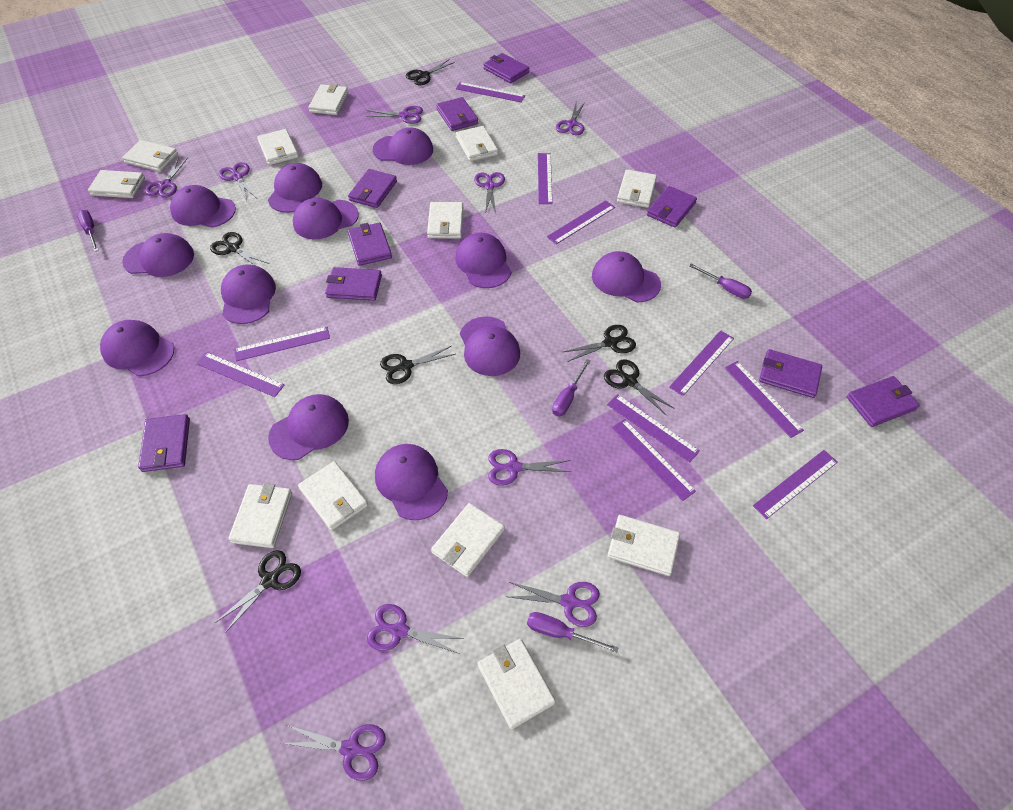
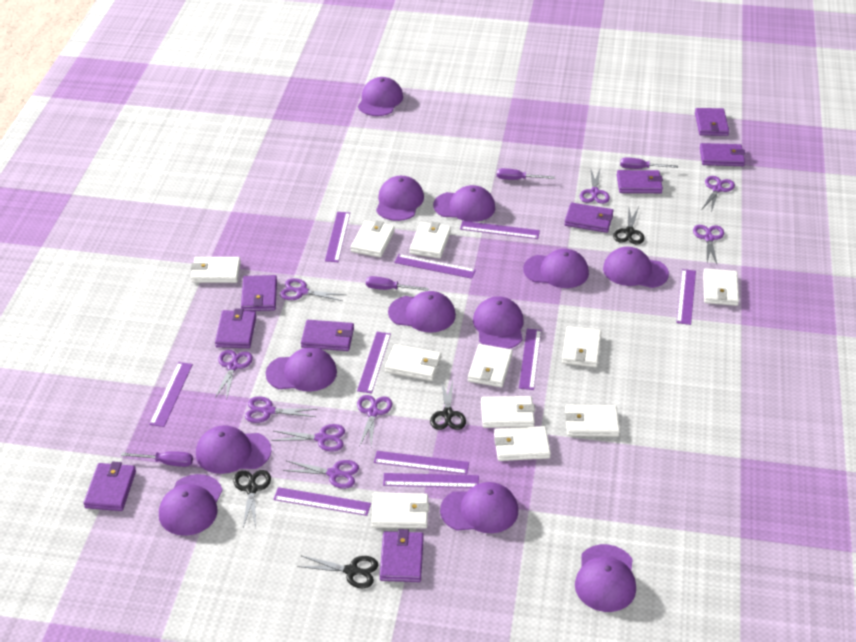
black scissors: [210,232,269,266] [215,550,301,633] [380,346,456,384] [406,60,455,85] [564,325,636,362] [604,359,675,415] = 6 -> [233,470,271,527] [297,556,378,588] [430,380,466,430] [613,207,645,245] = 4
white wallet: [88,170,145,198] [122,140,178,172] [228,483,292,548] [257,129,298,165] [298,461,368,530] [309,83,348,115] [427,202,463,238] [431,503,505,577] [456,126,498,161] [478,639,556,729] [607,515,680,576] [617,169,657,208] = 12 -> [191,257,241,283] [350,220,395,258] [372,493,429,529] [385,344,441,381] [409,222,451,259] [468,344,513,388] [481,396,535,428] [494,426,551,461] [562,326,601,368] [565,405,620,437] [703,268,739,306] = 11

